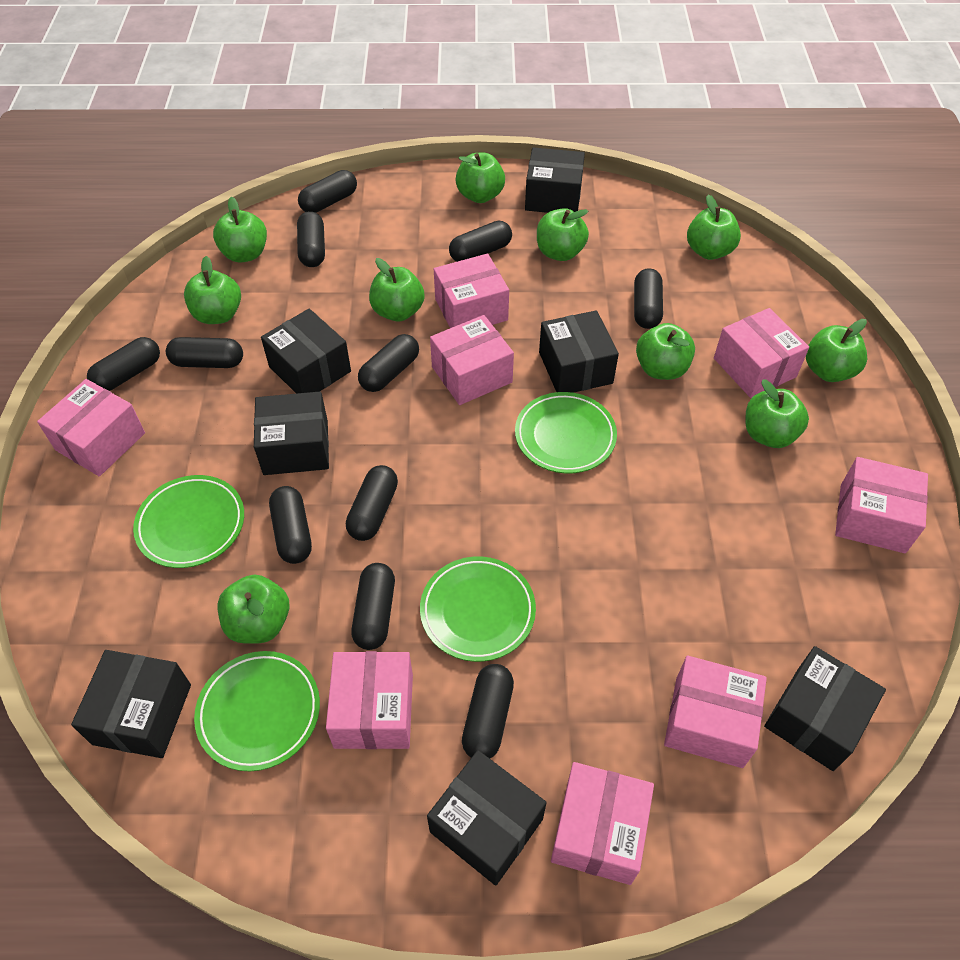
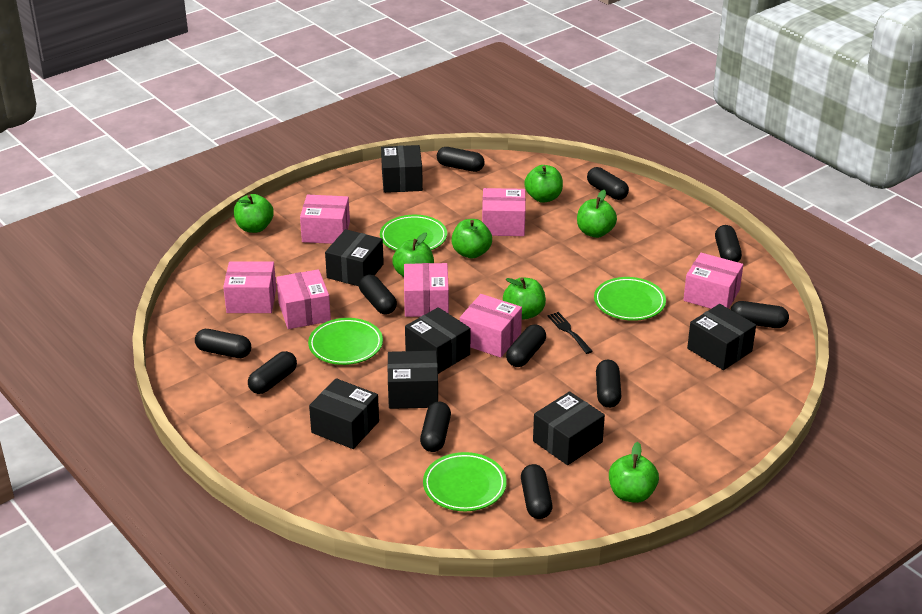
black fork: none = 0 -> [547,312,593,354] = 1
green apple: [184,256,241,324] [213,197,267,262] [217,575,290,644] [369,258,424,321] [455,153,505,203] [537,208,589,261] [636,323,695,380] [687,195,741,260] [746,379,809,448] [806,319,867,382] = 10 -> [234,194,274,233] [392,232,434,277] [451,219,492,259] [503,277,546,319] [524,165,563,203] [577,190,617,238] [609,442,659,503] = 7
pink box: [37,379,145,476] [326,651,413,749] [430,315,514,405] [434,254,509,328] [551,762,654,885] [664,656,767,768] [714,308,809,398] [835,457,928,553] = 8 -> [223,261,276,313] [276,269,331,329] [300,195,350,244] [404,263,449,317] [460,294,522,358] [482,188,526,236] [683,253,743,309] = 7

